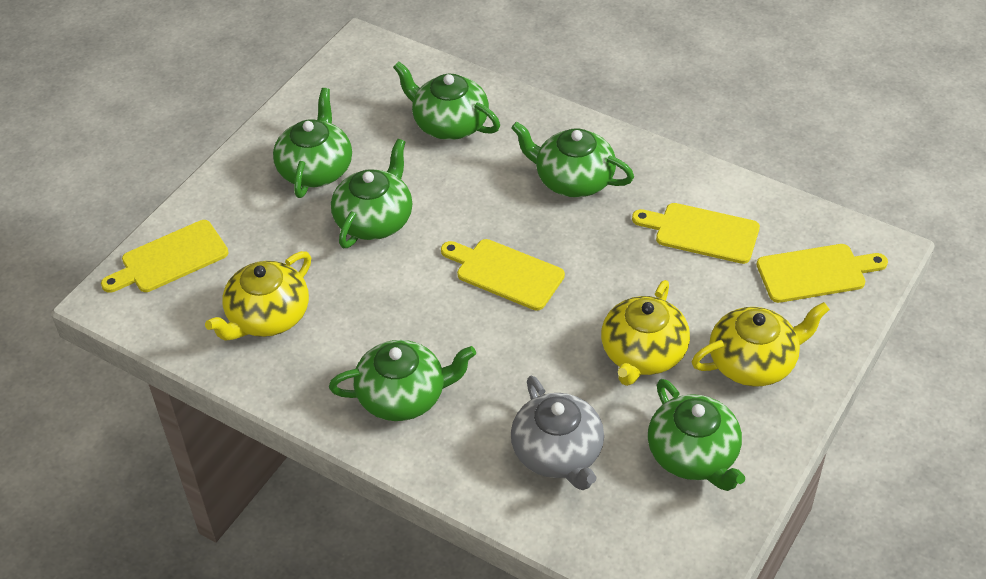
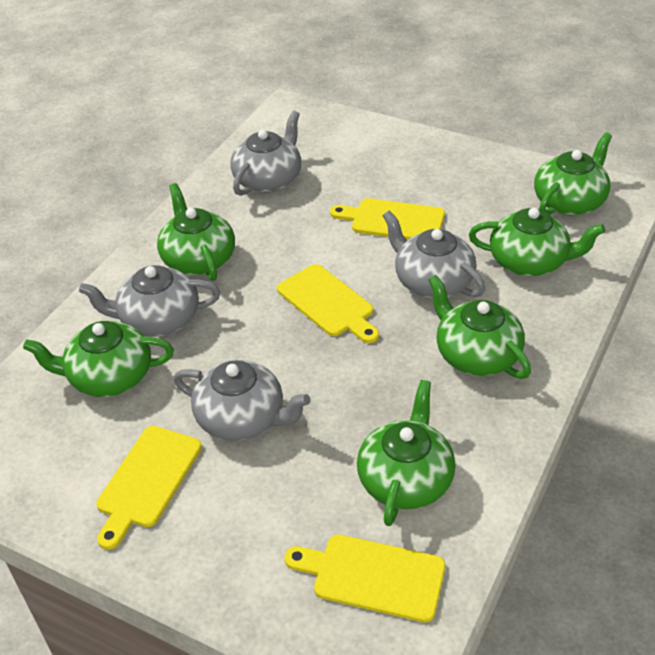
grey teapot: [511,376,604,490] = 1 -> [79,265,220,337] [174,360,310,441] [230,111,301,196] [383,211,485,298] = 4
yellow teapot: [205,251,311,341] [601,280,690,386] [692,302,830,386] = 3 -> none = 0

